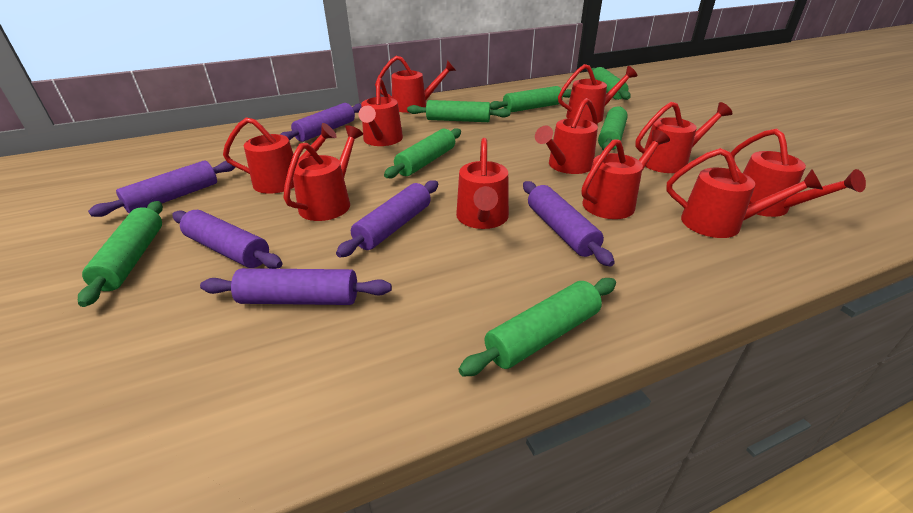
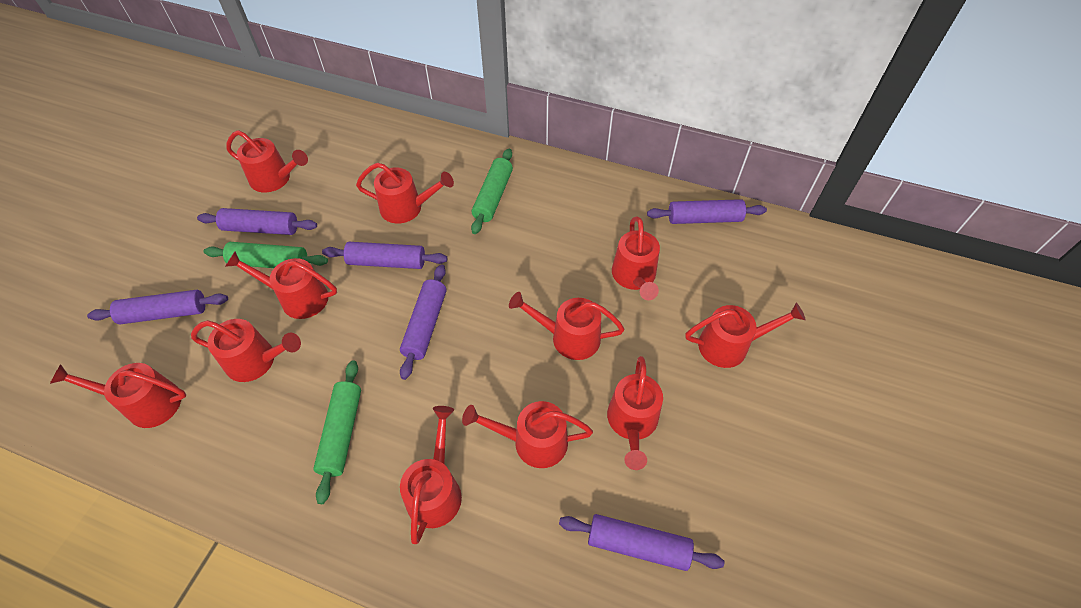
green rolling pin: [78,201,163,307] [384,128,461,178] [407,100,511,122] [458,278,616,376] [490,86,572,113] [591,67,631,100] [598,106,628,150] = 7 -> [204,242,328,268] [313,360,361,504] [471,148,513,234] = 3

